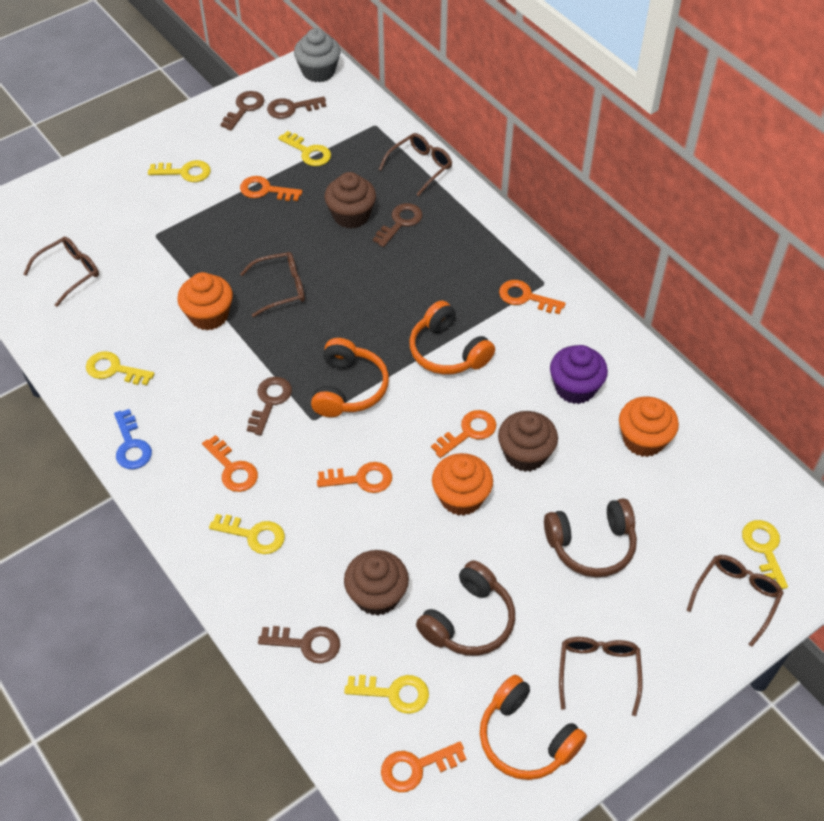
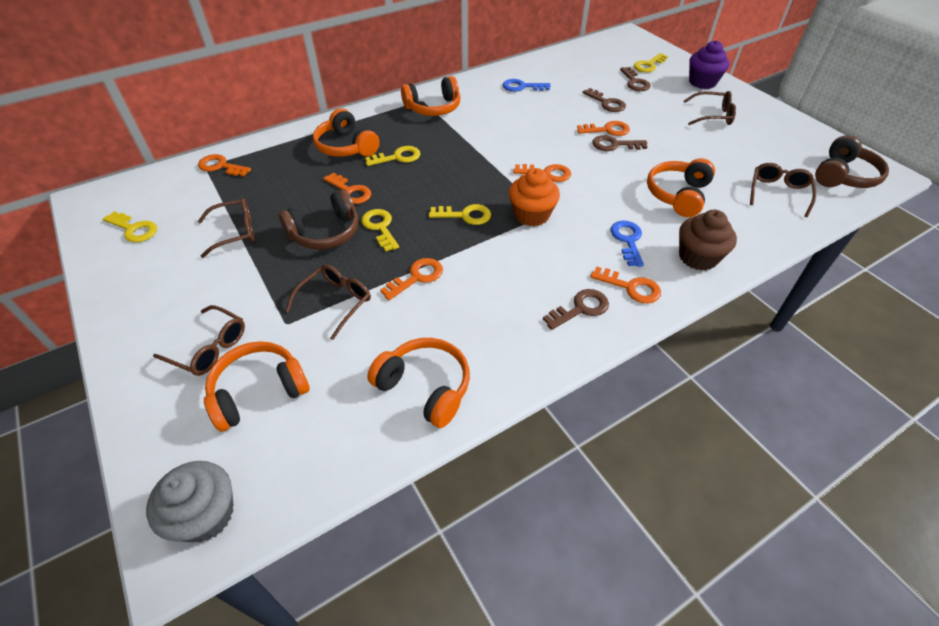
blue key: [114,409,152,469] = 1 -> [503,79,550,92] [610,221,644,267] = 2
brown cupcake: [325,172,376,228] [344,550,409,616] [498,411,558,472] = 3 -> [679,210,737,271] = 1
brown key: [220,91,264,131] [247,377,292,436] [258,626,340,663] [267,96,326,119] [373,203,423,247] = 5 -> [543,289,609,330] [582,88,626,112] [593,135,647,151] [620,67,651,91] = 4
orange cupcake: [177,272,233,330] [432,453,493,516] [619,397,679,457] = 3 -> [509,168,560,226] = 1
orange headphones: [311,338,389,417] [409,300,495,375] [480,675,587,780] = 3 -> [204,341,310,432] [313,108,380,157] [367,338,470,428] [401,76,460,116] [647,158,715,217] = 5
yellow key: [86,351,154,385] [148,160,211,182] [209,514,285,554] [278,131,331,166] [344,675,429,714] [742,520,788,589] = 6 -> [103,211,157,242] [361,209,399,251] [365,146,421,166] [429,204,491,225] [634,53,668,72] = 5

